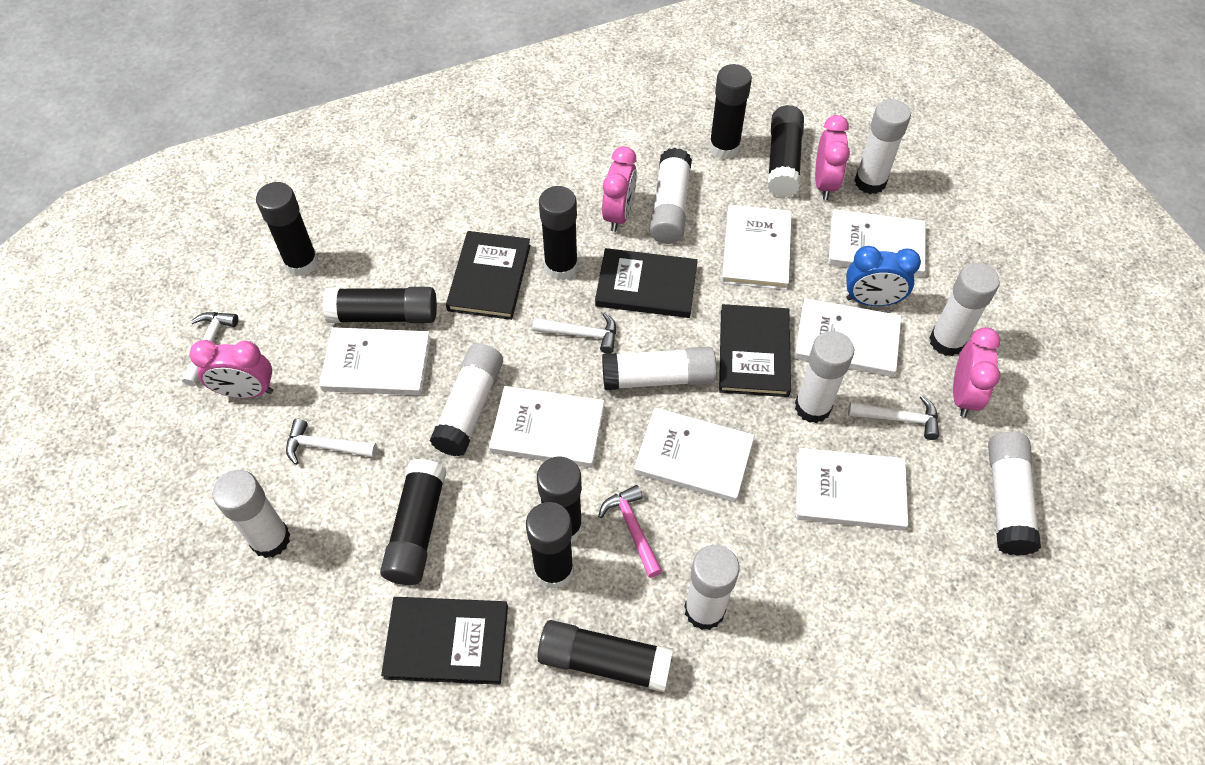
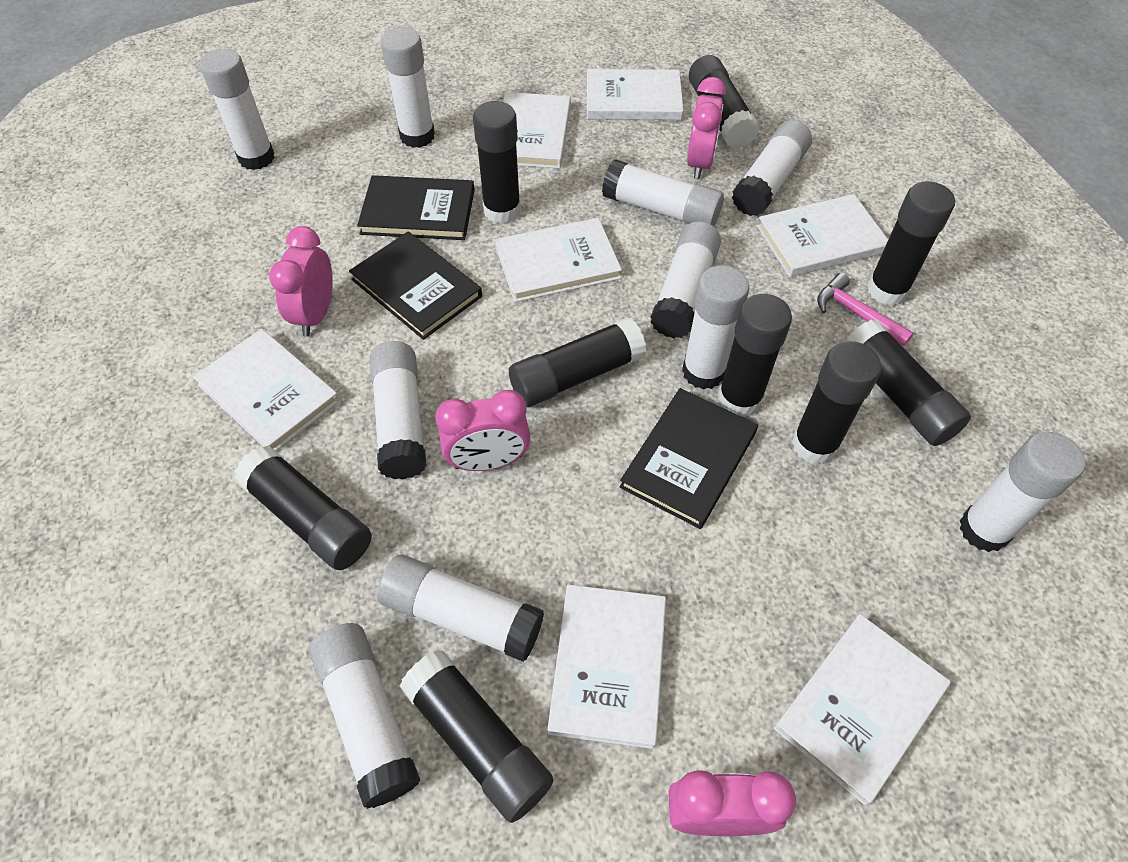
black book: [381,597,508,685] [446,231,531,320] [595,248,698,318] [719,304,791,397] = 4 -> [349,232,482,340] [357,175,475,240] [620,388,758,529] = 3
blue clock: [846,246,921,306] = 1 -> none = 0
white glue stick: [212,470,290,558] [430,343,503,456] [602,346,717,390] [650,148,692,244] [684,545,739,630] [795,331,854,423] [854,99,911,194] [929,263,1000,356] [988,432,1041,556] = 9 -> [200,49,275,170] [309,623,420,809] [370,341,427,479] [377,555,544,662] [381,27,435,148] [602,159,724,226] [650,221,721,338] [682,265,750,390] [732,120,812,216] [959,432,1085,552] = 10
white hammer: [182,312,238,386] [286,419,377,465] [532,312,616,354] [848,395,939,440] = 4 -> none = 0

